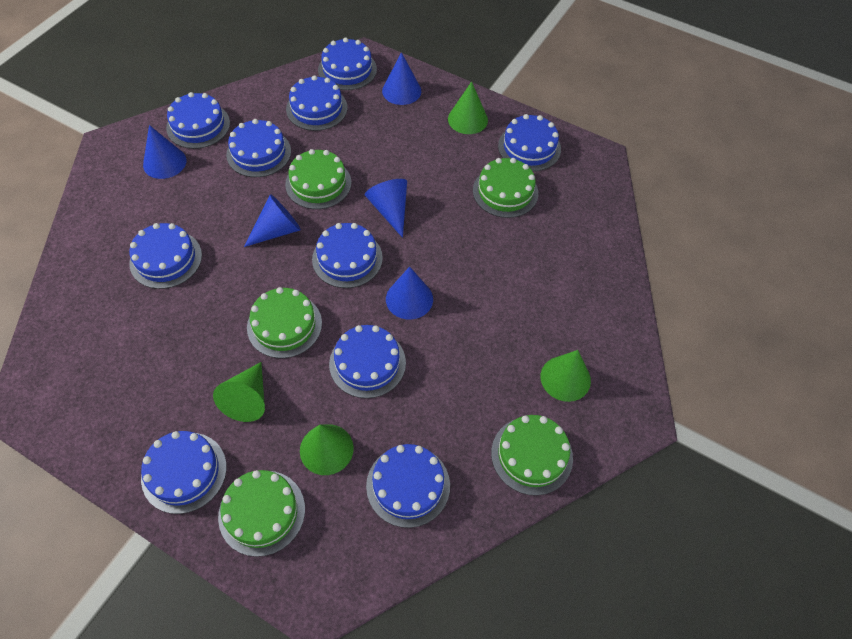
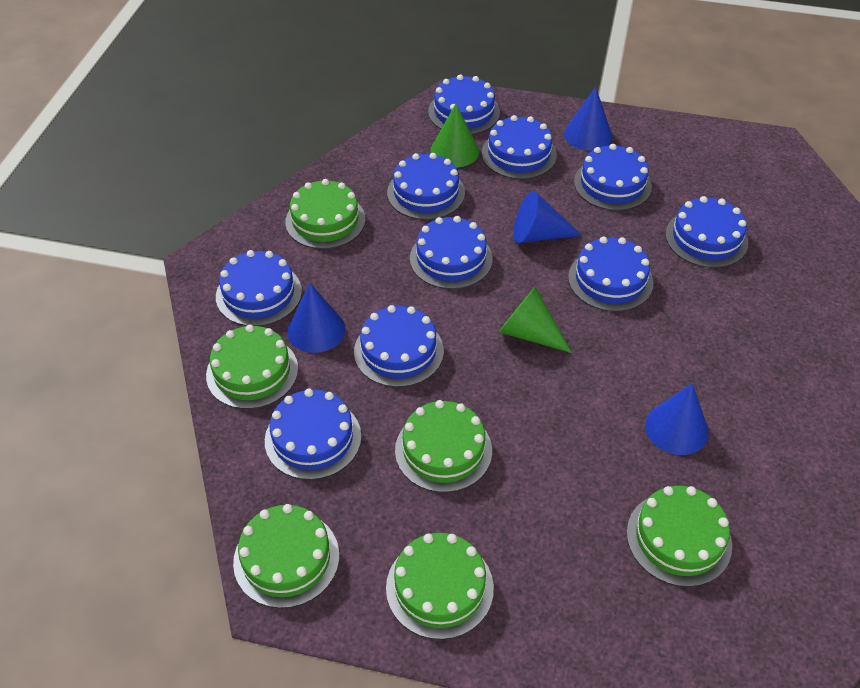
blue cone: [143,125,186,179] [244,194,301,247] [365,179,407,238] [382,52,421,105] [386,266,433,319] = 5 -> [288,283,345,353] [513,191,582,243] [564,87,612,151] [645,384,709,455] = 4
green cake: [218,470,305,557] [247,287,322,358] [285,149,351,209] [473,158,538,218] [491,415,573,496] = 5 -> [206,324,298,409] [233,504,339,608] [285,179,365,249] [386,533,494,640] [395,400,492,493] [627,486,732,587] = 6
green cone: [213,362,265,422] [300,424,354,475] [448,81,488,134] [541,350,591,402] = 4 -> [430,104,479,167] [499,286,572,353] = 2

